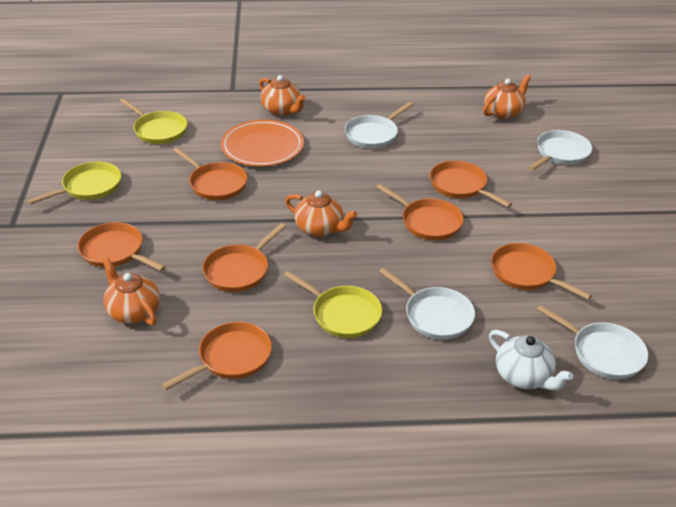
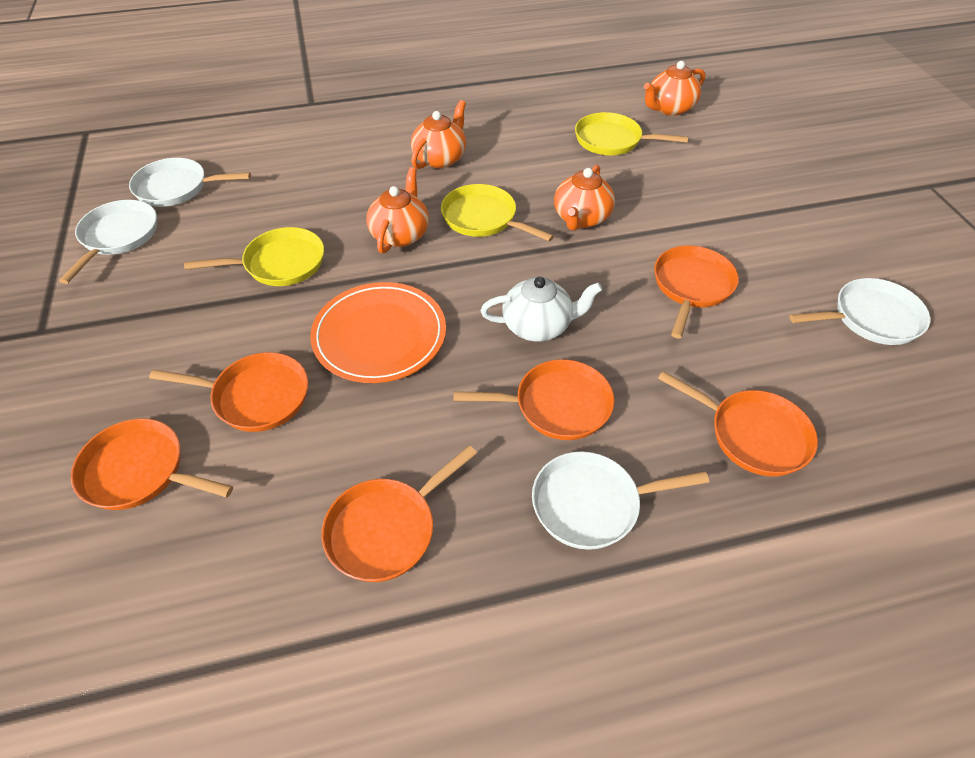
orange pan: [78,222,166,271] [161,322,272,391] [173,148,247,200] [202,223,286,292] [376,184,464,240] [430,161,512,208] [491,243,592,300] = 7 -> [71,418,233,510] [149,352,308,432] [321,445,477,582] [453,359,614,440] [654,245,739,338] [658,371,818,476] = 6

